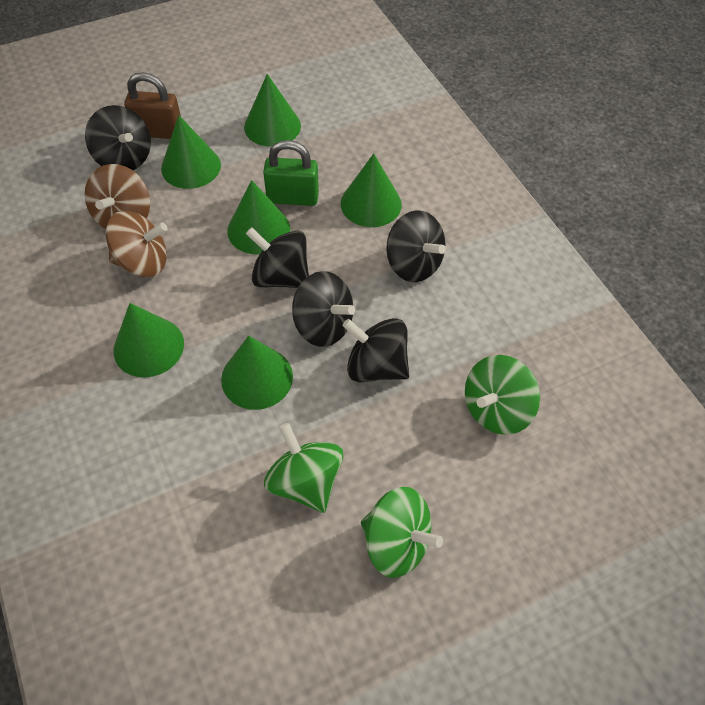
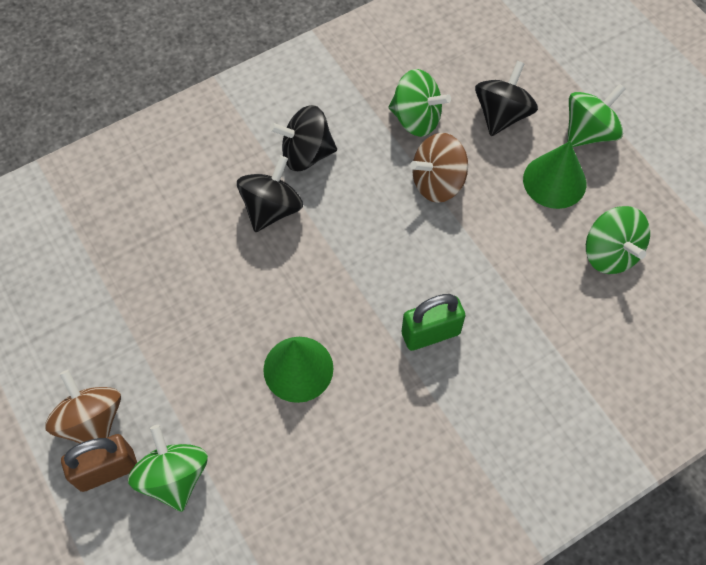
black spinning top: [85,105,151,170] [246,227,309,288] [292,271,355,347] [343,318,409,383] [386,210,446,282] = 5 -> [237,155,303,232] [270,105,337,171] [475,61,538,136] = 3
green cone: [114,303,184,377] [161,115,221,189] [221,336,293,410] [227,180,290,255] [244,74,301,147] [341,153,402,227] = 6 -> [263,337,333,403] [523,141,586,209] = 2
green spinning top: [264,423,343,513] [361,487,443,578] [465,355,540,435] = 3 -> [128,425,208,512] [389,69,451,137] [567,84,626,147] [586,206,650,274] = 4

